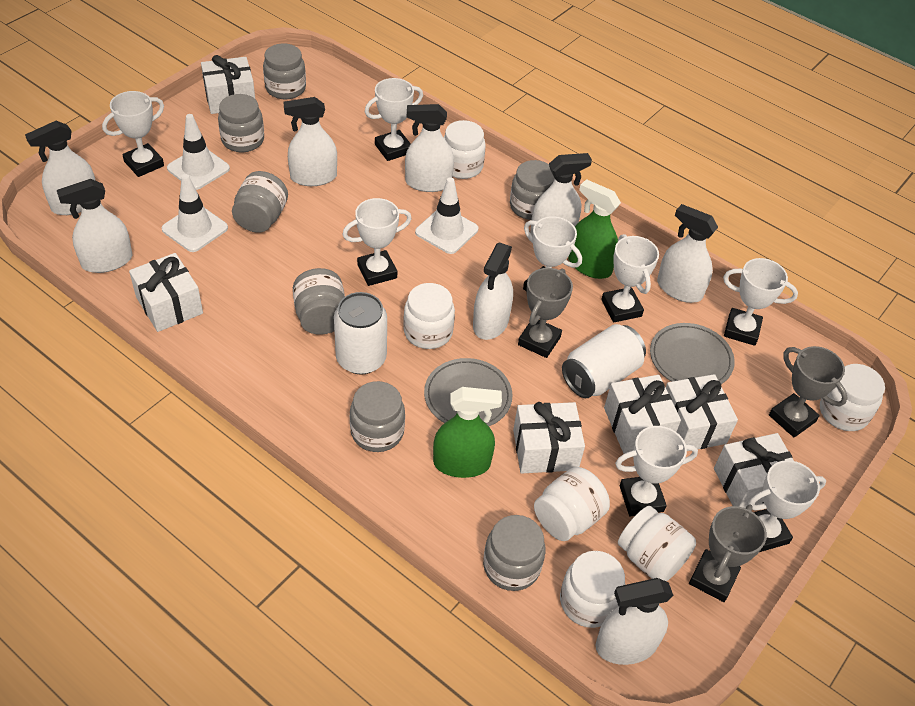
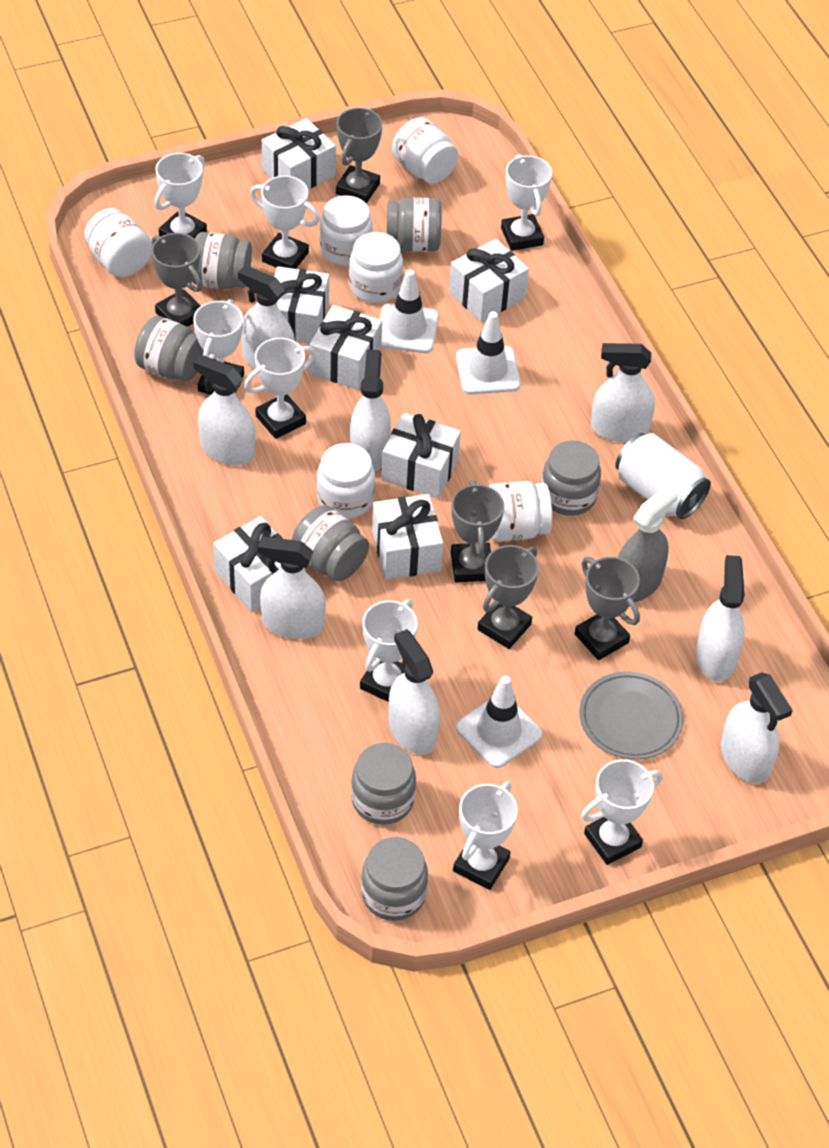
green spray bottle: [433,387,502,478] [568,179,621,279] = 2 -> none = 0
grey plate: [424,358,513,426] [650,323,735,384] = 2 -> [579,671,684,760] = 1
grey spray bottle: none = 0 -> [618,485,678,602] = 1
grey trophy: [518,268,573,358] [689,504,767,602] [769,346,847,438] = 3 -> [151,233,202,327] [336,108,383,204] [451,480,504,582] [477,545,539,649] [575,557,640,660] = 5
white can: [334,292,387,375] [562,324,646,398] = 2 -> [615,433,711,519] = 1
white gift: [129,253,203,332] [201,55,255,114] [513,402,585,474] [604,375,681,454] [666,374,738,451] [714,433,794,508] = 6 -> [213,516,282,612] [262,118,336,189] [274,266,329,344] [309,305,382,390] [372,494,443,580] [382,412,461,499] [449,239,529,322] = 7

